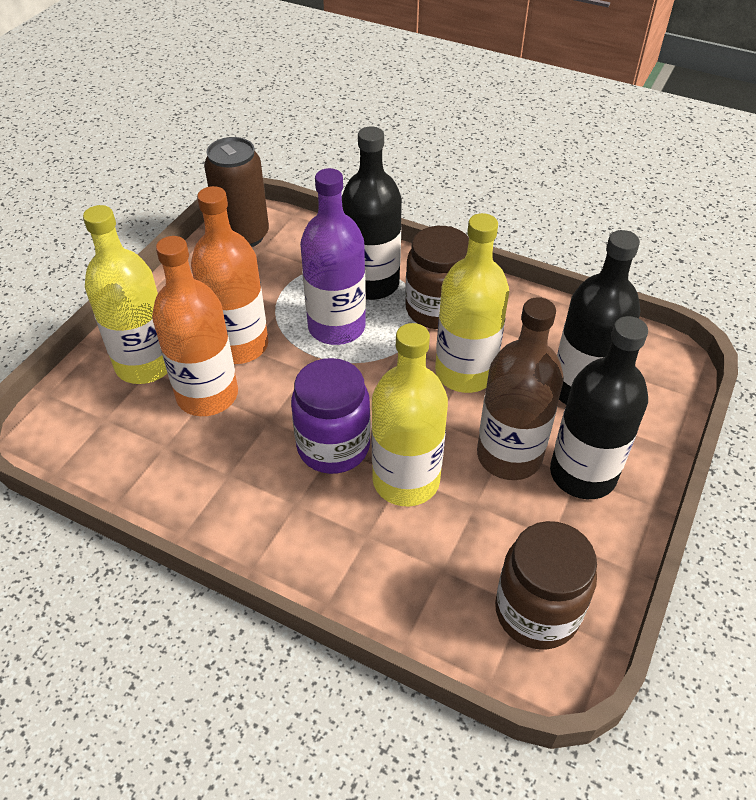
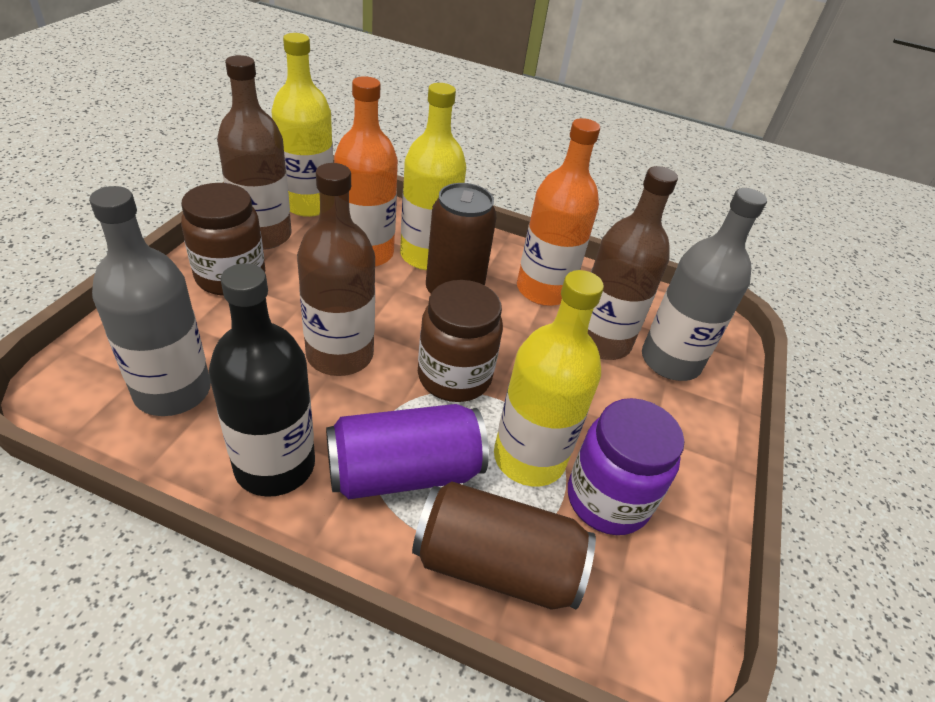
black bottle: [342,126,402,300] [550,316,648,499] [557,230,641,404] = 3 -> [209,263,315,497] = 1
brown bottle: [477,297,564,480] = 1 -> [217,55,292,250] [297,163,375,376] [588,166,678,360] = 3
brown can: [204,137,269,247] = 1 -> [412,481,596,610] [426,183,497,294] = 2
grey bottle: none = 0 -> [89,186,211,416] [642,188,767,381] = 2
purple bottle: [300,168,366,345] = 1 -> none = 0
purple can: none = 0 -> [326,404,489,499] = 1

